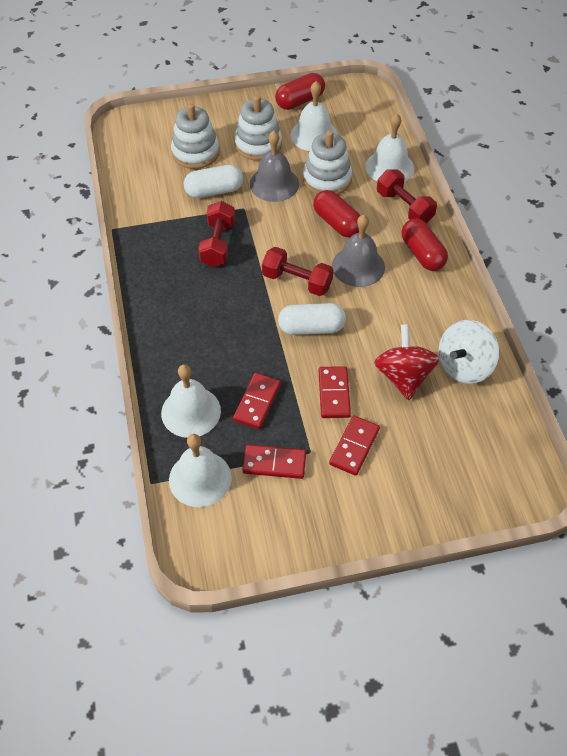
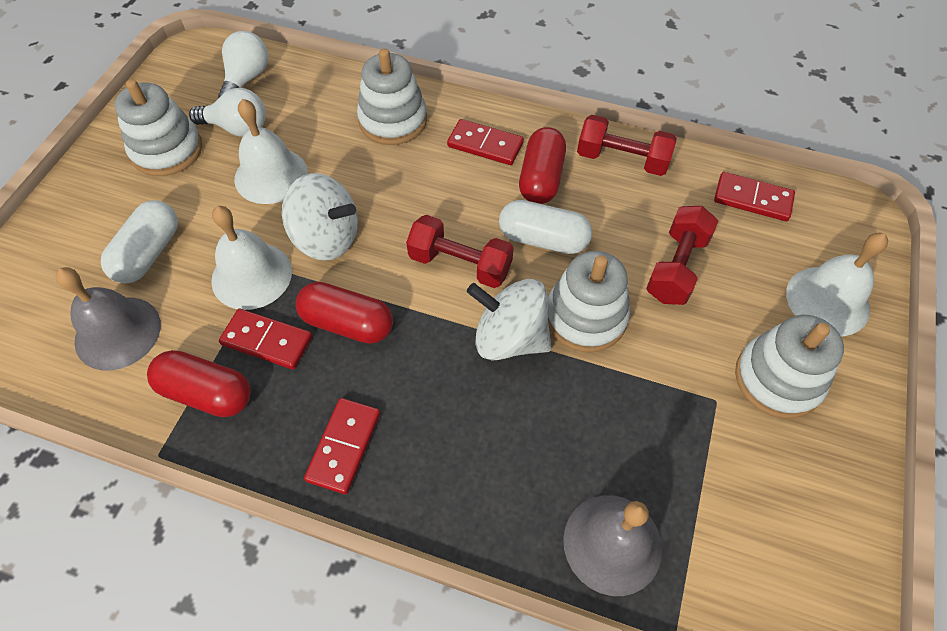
red spinning top: [374,324,439,400] = 1 -> none = 0
white bell: [161,364,221,438] [169,434,232,507] [291,81,338,151] [365,114,414,182] = 4 -> [211,206,292,310] [234,99,308,204] [786,233,888,336] = 3
white light bulb: none = 0 -> [189,88,266,137] [218,31,268,98] = 2
white spinning top: [439,320,499,384] = 1 -> [282,173,358,261] [467,279,552,361] = 2
white stacking toy: [171,104,220,169] [234,95,282,161] [303,130,352,195] = 3 -> [114,79,202,176] [357,48,427,145] [548,251,630,352] [735,315,844,418] = 4

